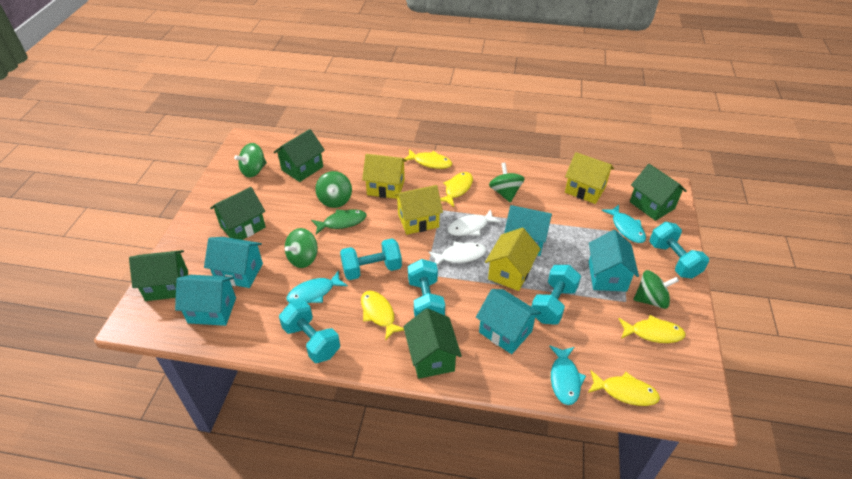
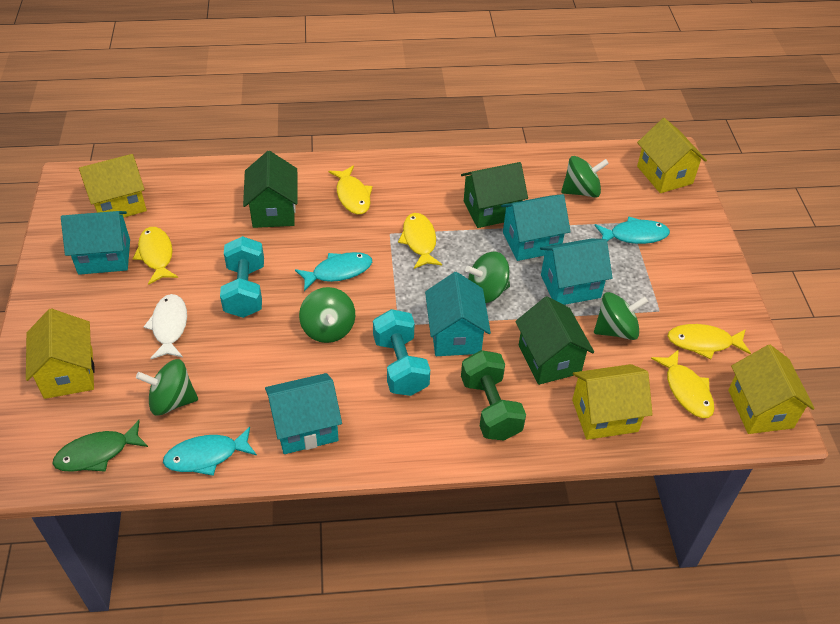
green dumbbell: none = 0 -> [461,350,526,441] = 1
green house: [129,250,188,301] [210,187,266,240] [274,129,325,182] [403,308,462,379] [630,164,687,221] = 5 -> [243,151,298,228] [461,162,528,228] [515,296,594,385] = 3
turquoise dumbbell: [279,300,340,363] [340,238,402,280] [408,259,445,316] [531,265,581,325] [649,222,709,279] = 5 -> [220,236,264,318] [373,309,430,396] = 2
white fish: [429,241,486,266] [447,209,501,236] = 2 -> [144,294,187,359] = 1
yellow house: [362,154,407,199] [394,185,443,235] [485,228,541,291] [565,152,614,204] = 4 -> [26,309,95,399] [79,154,147,218] [572,364,653,440] [637,118,707,193] [728,345,815,434] = 5

